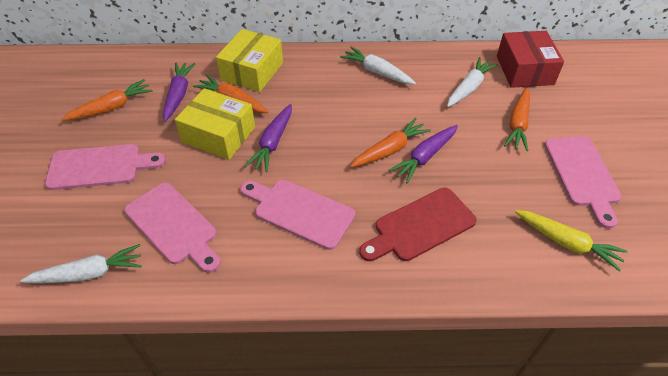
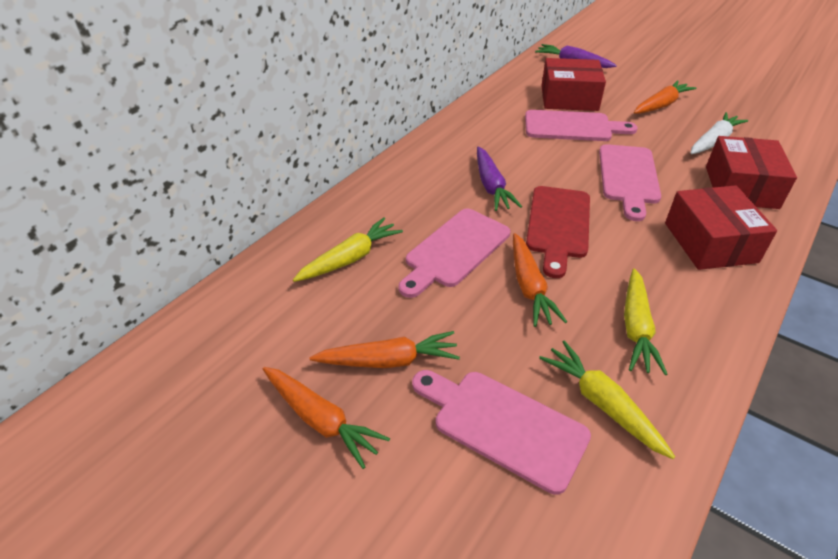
purple carrot: [163,63,195,122] [245,104,292,172] [388,125,458,184] = 3 -> [477,147,522,211] [535,44,617,68] = 2
red box: [497,31,564,88] = 1 -> [541,58,606,111] [665,185,777,270] [706,136,797,209] = 3
white carrot: [20,244,142,283] [340,47,416,84] [447,57,498,107] = 3 -> [691,112,748,154] = 1
yellow box: [175,88,255,160] [216,29,283,92] = 2 -> none = 0
yellow carrot: [515,210,628,272] = 1 -> [293,217,403,282] [539,340,675,459] [624,268,667,375] = 3

